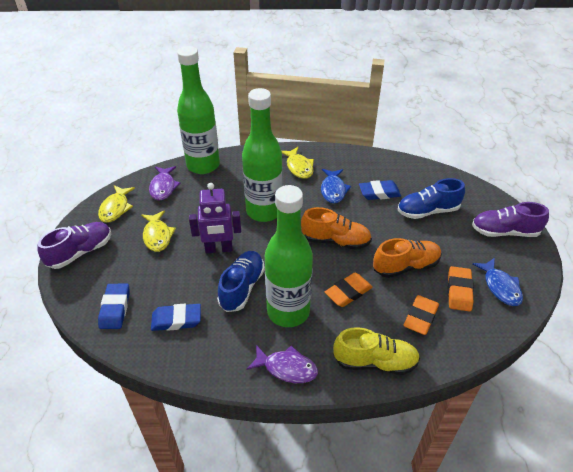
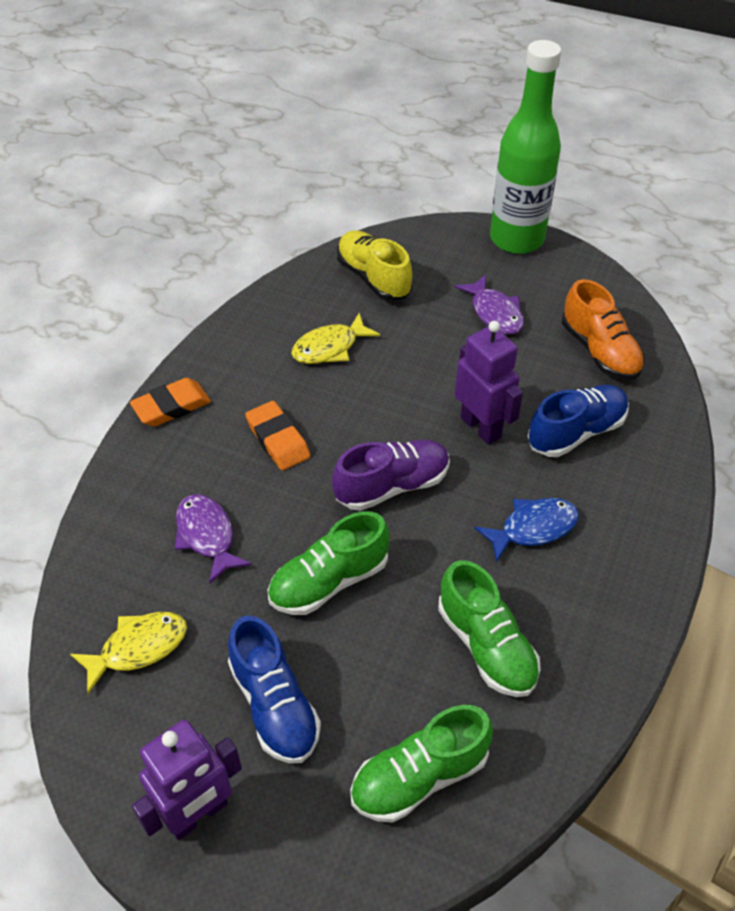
blue eraser: [98,284,130,329] [151,304,201,331] [359,180,401,200] = 3 -> none = 0
blue fish: [321,169,351,203] [472,258,523,306] = 2 -> [474,498,579,563] = 1
green bottle: [177,46,220,174] [242,88,283,222] [265,185,313,327] = 3 -> [490,40,561,254] = 1
green shoe: none = 0 -> [268,512,390,615] [350,705,493,823] [438,560,541,697] = 3
orange eraser: [325,273,372,307] [403,295,439,335] [448,266,474,312] = 3 -> [130,378,211,427] [245,401,311,471] = 2
orange shoe: [301,207,372,250] [373,238,442,278] = 2 -> [562,279,645,380] = 1
purple robot: [189,183,241,253] = 1 -> [132,720,242,840] [455,321,523,445] = 2
purple shoe: [38,222,111,269] [472,202,549,237] = 2 -> [332,440,450,511] = 1
yellow fish: [98,185,135,223] [141,210,176,252] [282,147,314,179] = 3 -> [70,612,187,694] [291,313,380,364] = 2

